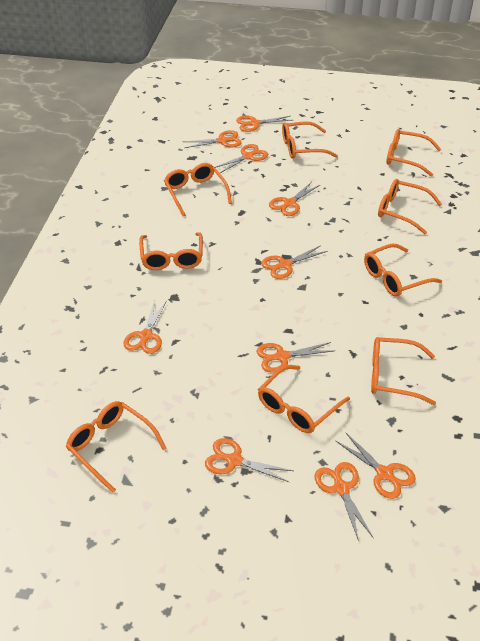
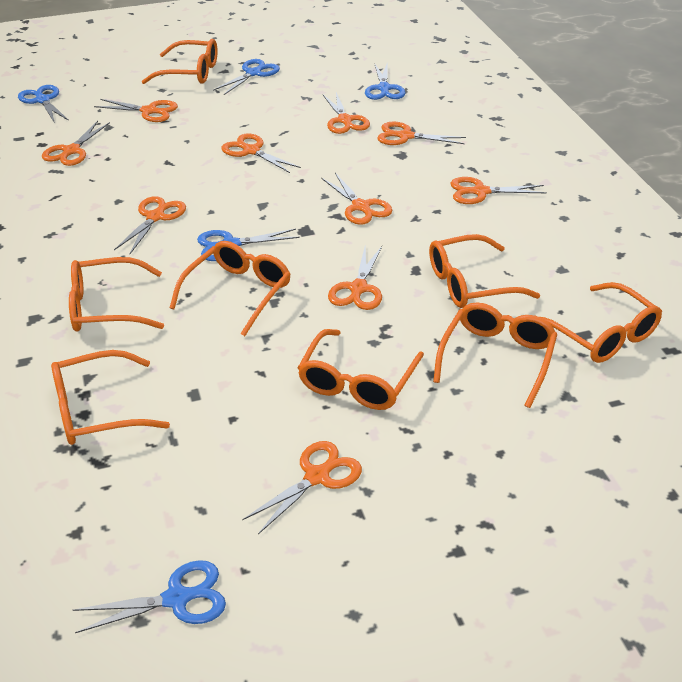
blue scissors: none = 0 -> [18,85,69,123] [73,560,226,633] [197,229,300,261] [213,59,280,95] [365,62,405,100] = 5
orange glasses: [66,401,167,493] [139,232,203,270] [164,163,232,217] [258,365,350,433] [282,122,338,159] [364,244,442,297] [371,337,436,405] [378,179,442,234] [387,129,441,177] = 9 -> [51,350,170,445] [69,257,164,331] [142,39,218,84] [170,241,291,336] [298,329,424,410] [429,234,540,308] [433,302,557,408] [540,282,662,363] = 8

